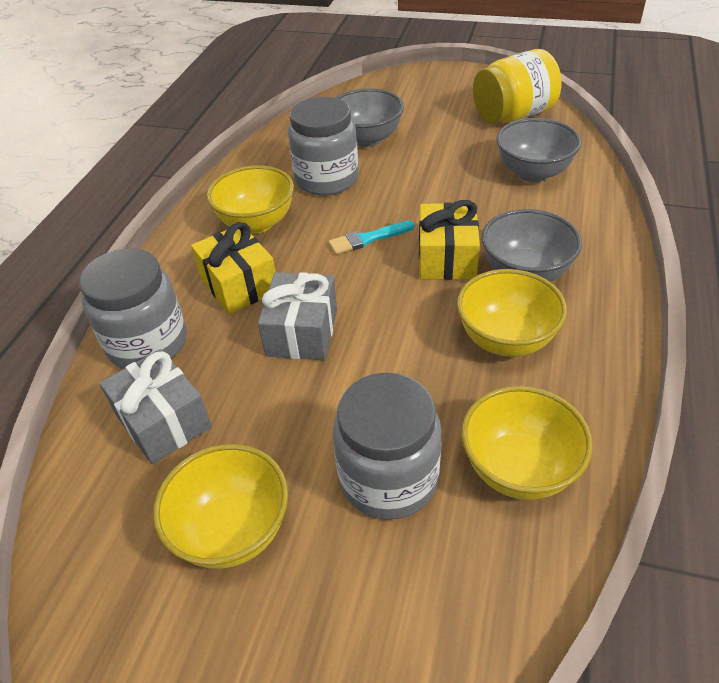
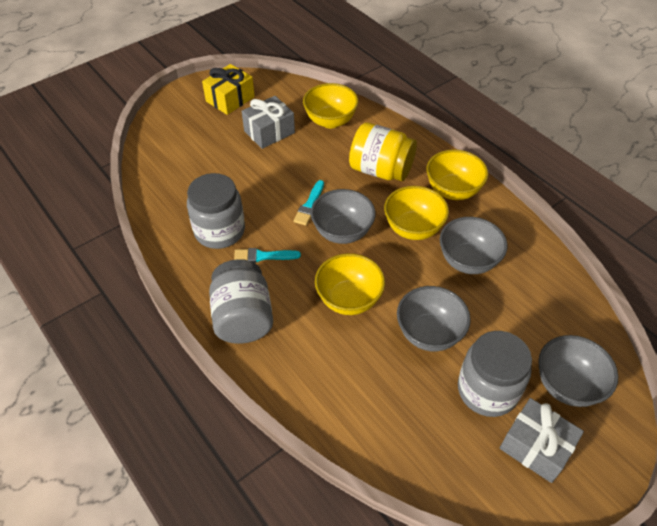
grey bowl: [336,88,404,147] [482,209,582,282] [496,118,581,182] = 3 -> [311,189,376,244] [397,286,471,351] [440,217,508,274] [538,335,618,407] = 4
turquoise brush: [329,221,414,254] = 1 -> [234,248,301,263] [293,180,324,225] = 2
yellow gift: [191,222,276,314] [419,200,480,280] = 2 -> [202,64,255,115] = 1

